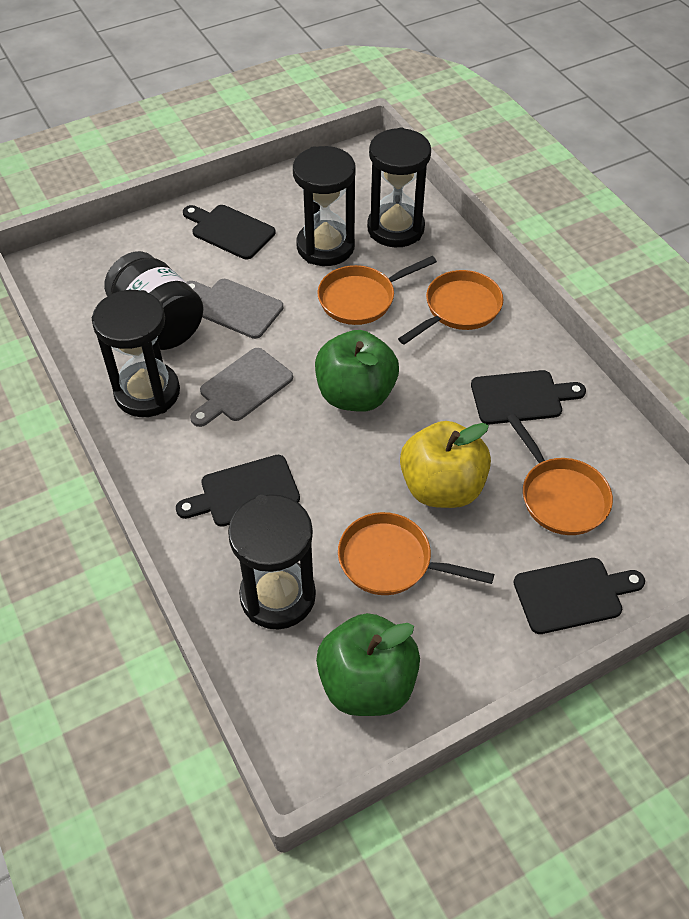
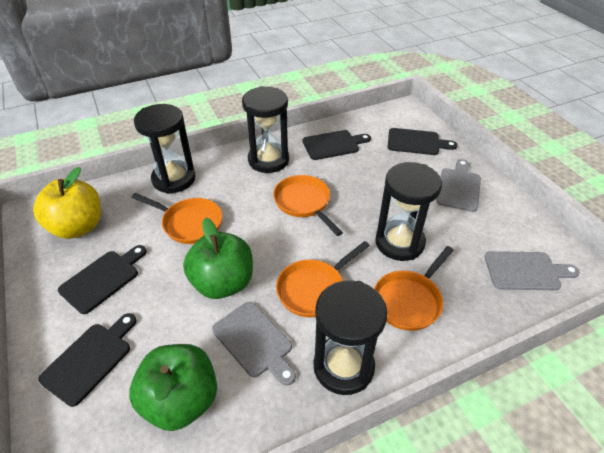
black jar: [104,251,204,350] = 1 -> none = 0
grey cutting board: [186,279,283,339] [190,348,293,427] = 2 -> [212,302,296,386] [436,159,481,212] [485,251,580,290] = 3

